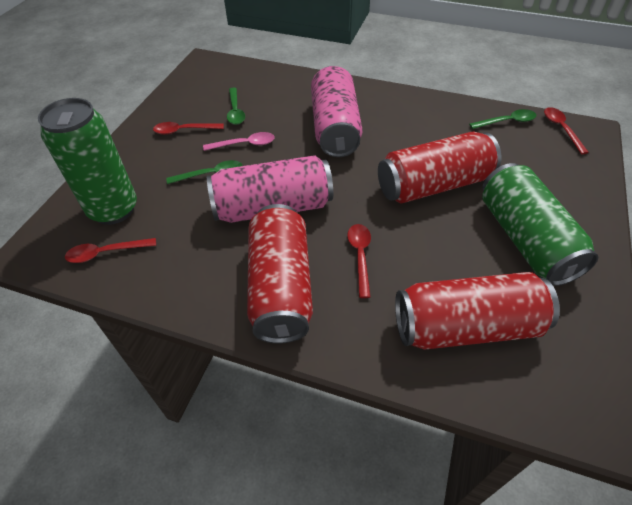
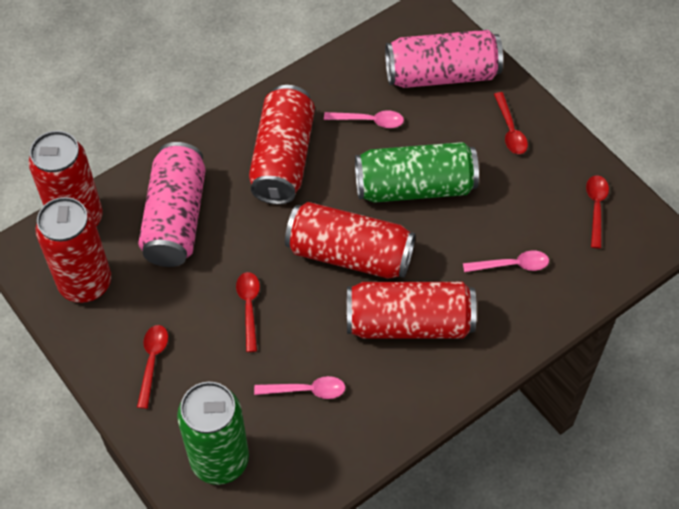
green spoon: [167,160,243,184] [227,88,245,125] [469,109,536,129] = 3 -> none = 0
pink spoon: [203,132,275,151] = 1 -> [254,376,346,399] [324,111,404,128] [463,250,549,272] = 3
red can: [247,204,313,344] [378,132,501,204] [395,272,560,350] = 3 -> [29,131,103,226] [36,197,111,303] [249,85,315,205] [285,202,415,279] [347,282,477,339] = 5

